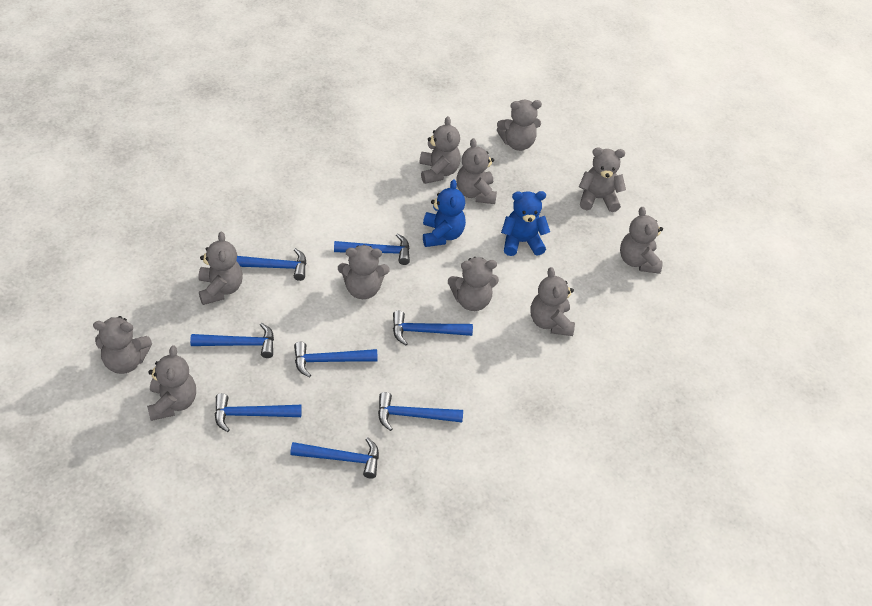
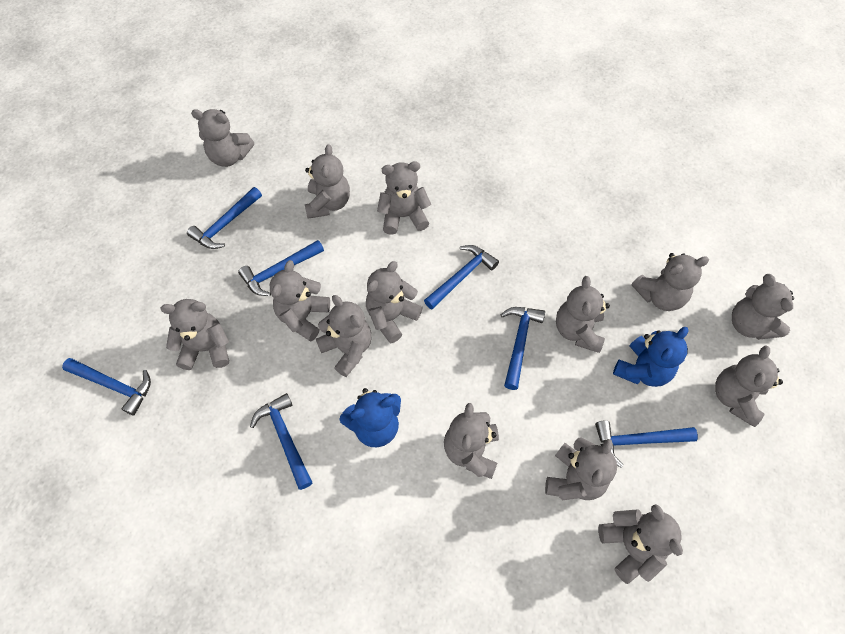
blue hammer: [190,323,274,358] [215,393,302,432] [236,248,306,281] [290,437,379,479] [294,342,378,378] [334,233,410,265] [378,392,463,431] [393,311,473,345] = 8 -> [62,358,151,416] [187,187,262,249] [238,240,324,296] [250,393,313,490] [424,245,499,309] [500,307,545,390] [595,420,698,467] = 7
grey teddy bear: [93,316,152,374] [147,346,196,421] [198,232,243,305] [338,245,389,299] [419,116,461,184] [448,257,499,311] [456,138,497,204] [497,100,542,151] [530,267,575,336] [579,147,626,212] [620,207,663,274] = 11 -> [160,299,229,370] [191,109,254,167] [270,260,330,341] [305,144,350,219] [316,295,372,377] [366,261,423,343] [377,161,431,235] [444,403,499,479] [545,437,617,500] [556,276,610,353] [598,504,683,584] [632,253,709,311] [715,345,783,427] [732,274,794,340] = 14

